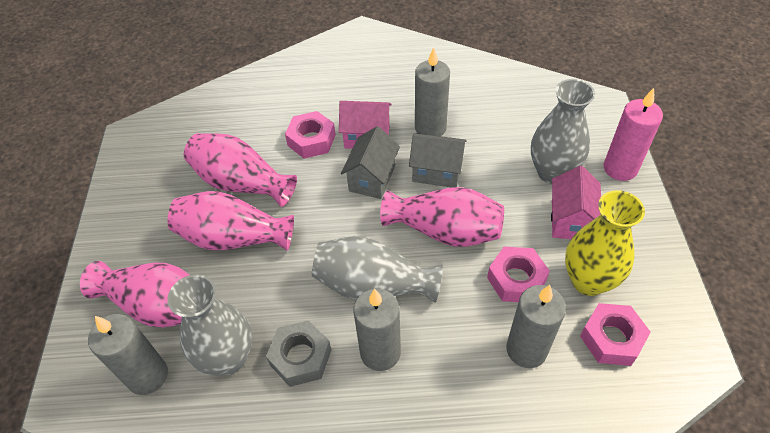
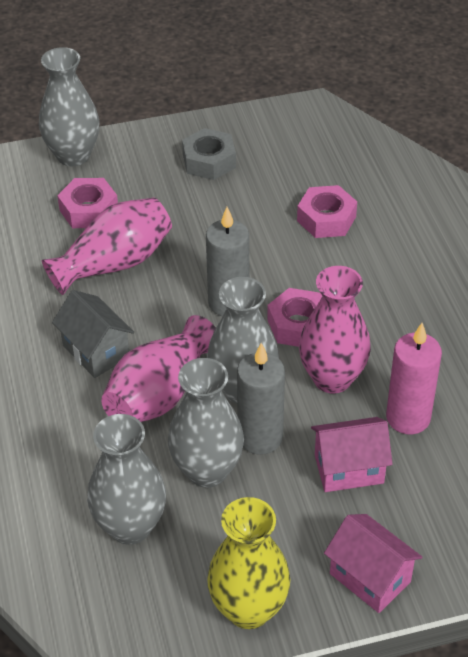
grey candle: [88,314,168,395] [353,289,401,371] [415,47,450,136] [506,285,566,368] = 4 -> [206,207,249,317] [237,343,285,455] = 2
grey house: [341,126,400,199] [409,133,467,188] = 2 -> [52,290,134,378] = 1
grey vase: [167,274,252,375] [312,236,443,303] [531,79,595,184] = 3 -> [39,47,100,166] [87,414,166,545] [168,358,244,488] [207,277,279,404] = 4
pink vase: [80,261,189,327] [168,191,294,251] [184,133,297,207] [380,187,504,247] = 4 -> [42,198,172,295] [101,315,216,422] [299,266,371,393] = 3

